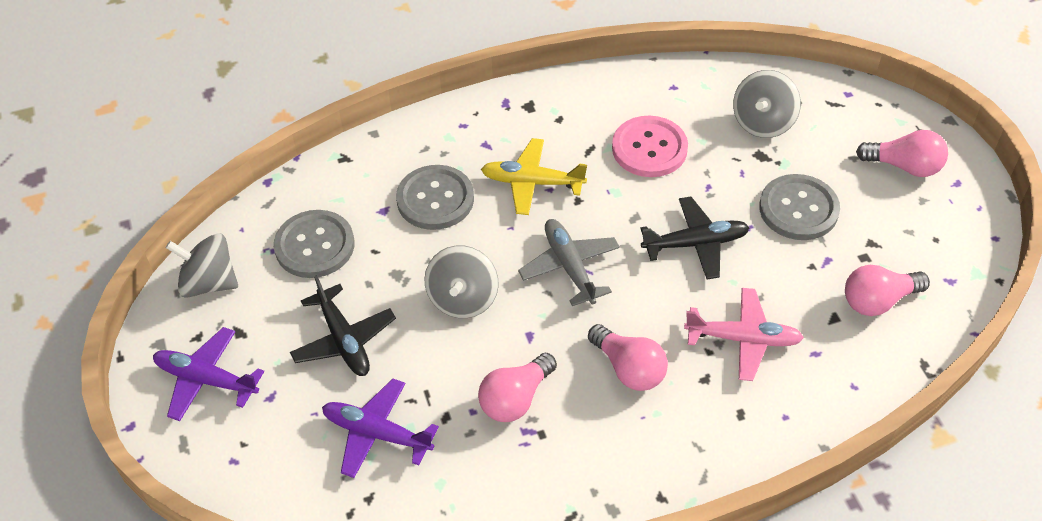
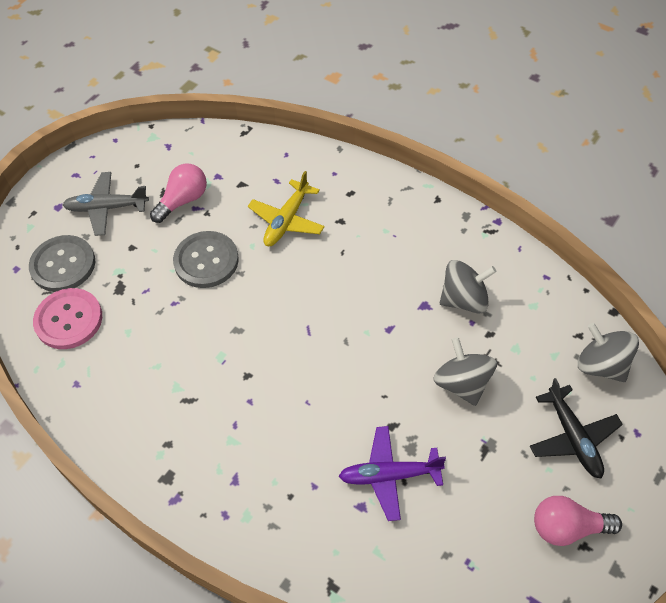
black plane: [290,275,396,376] [640,196,750,279] = 2 -> [530,378,623,478] = 1
grey button: [274,210,354,278] [396,165,474,230] [759,174,840,240] = 3 -> [29,235,95,292] [173,231,239,288] = 2
pink light bulb: [478,353,557,422] [588,324,668,391] [845,265,930,316] [856,130,948,177] = 4 -> [150,163,207,223] [534,496,622,546] = 2
pink plane: [684,288,804,381] = 1 -> none = 0
purple plane: [153,327,264,421] [322,379,439,478] = 2 -> [339,426,446,521] = 1

